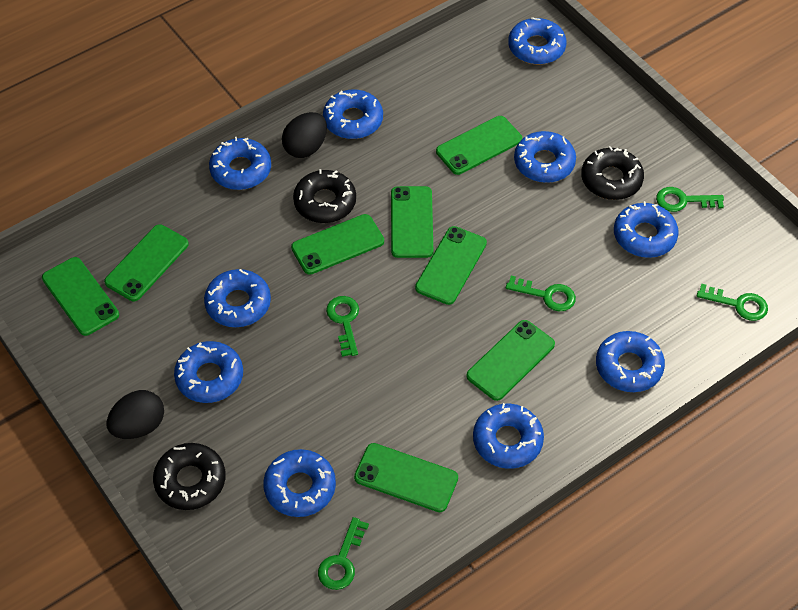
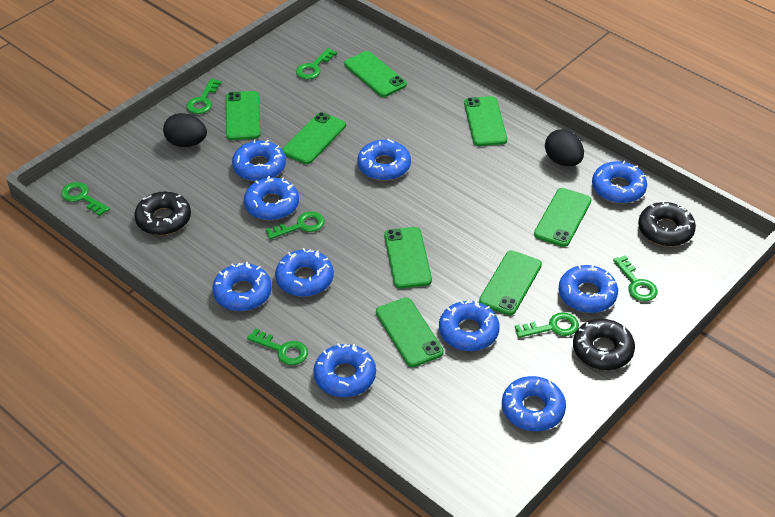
green key: [318,517,369,590] [326,296,359,357] [506,276,576,311] [656,187,724,212] [697,283,768,321] = 5 -> [61,182,110,216] [187,79,222,114] [247,328,308,365] [266,211,325,239] [296,48,337,79] [515,312,579,338] [613,255,658,301] = 7

